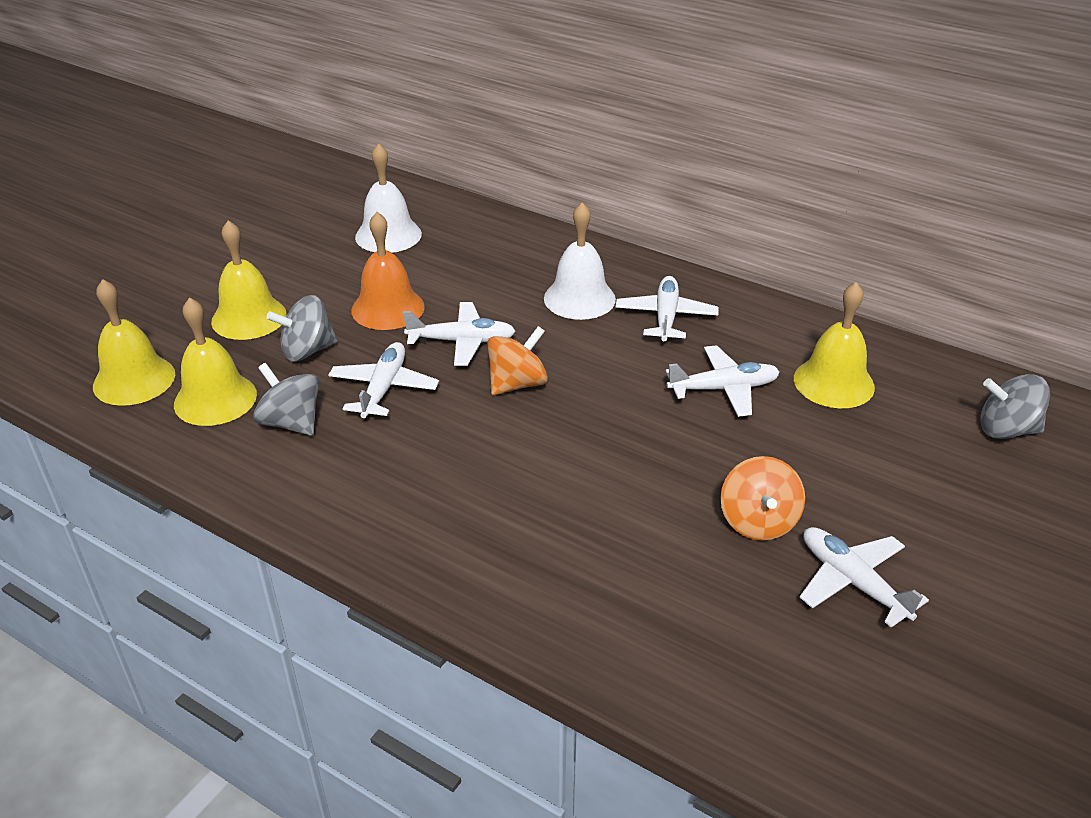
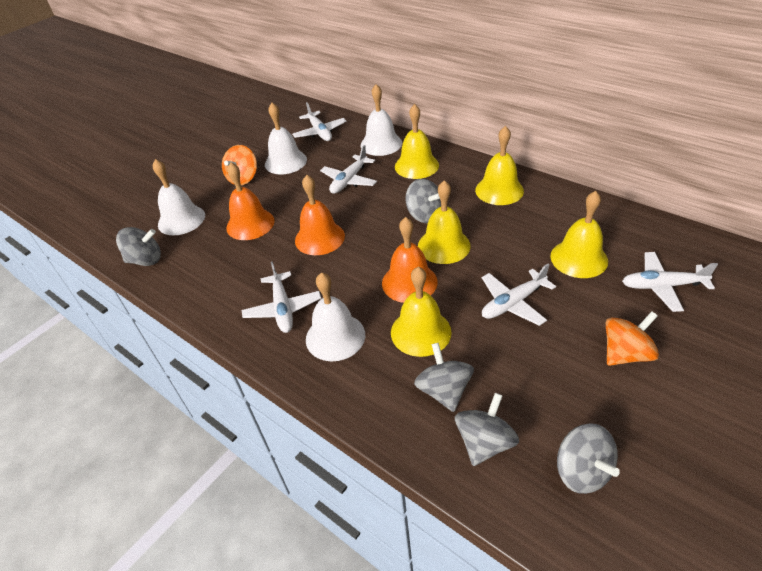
grey spinning top: [253,363,319,436] [267,295,338,361] [980,374,1050,439] = 3 -> [116,227,161,266] [405,179,441,223] [414,343,474,412] [455,393,519,466] [557,423,620,494] = 5
orange bell: [351,212,425,330] = 1 -> [226,163,275,240] [295,175,345,255] [382,217,437,303] = 3
white bell: [355,143,422,253] [544,203,616,320] = 2 -> [153,159,205,235] [265,103,307,174] [306,272,365,361] [360,84,402,156] = 4
yellow bell: [93,279,175,406] [174,297,257,426] [211,220,287,340] [794,282,875,408] = 4 -> [391,267,452,357] [395,104,439,179] [418,180,471,264] [475,126,524,205] [551,191,608,278] = 5

